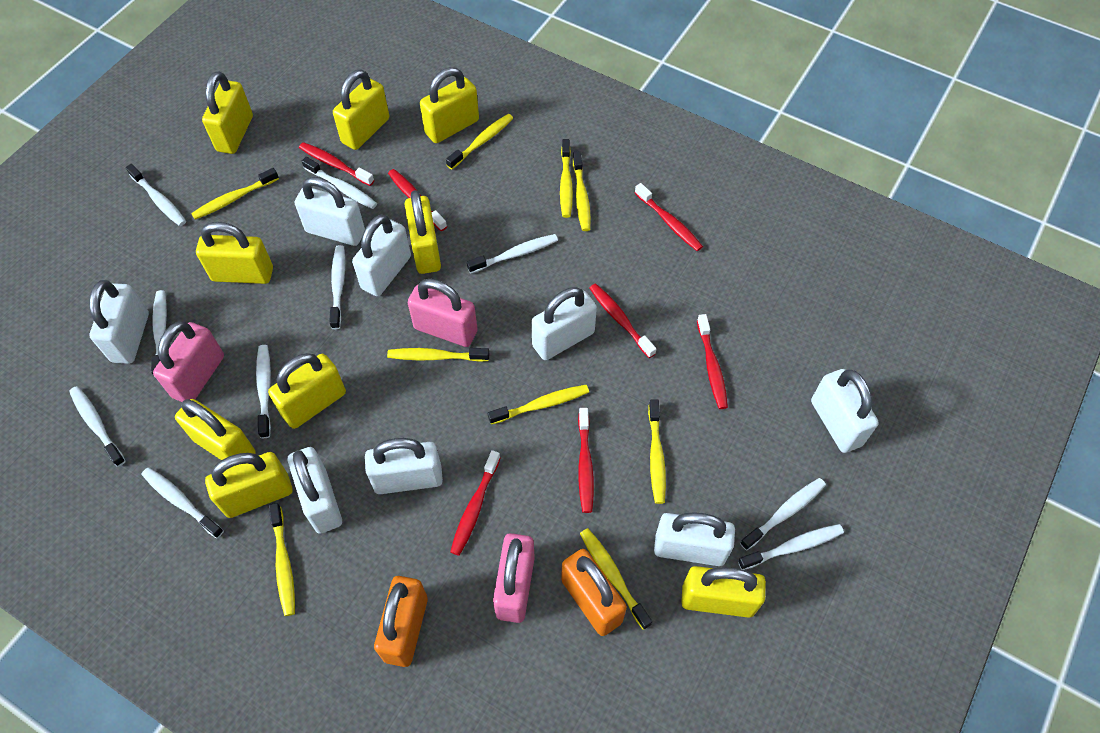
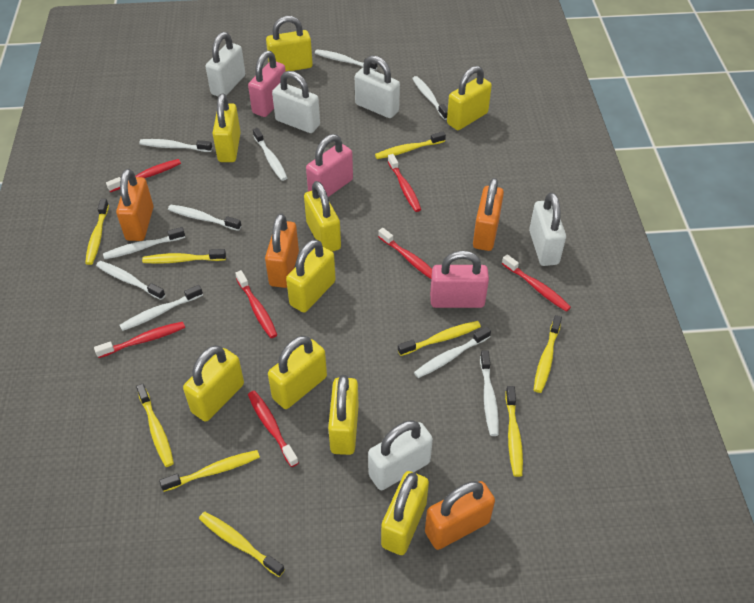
orange padlock: [374,576,428,667] [561,549,627,636] = 2 -> [116,169,153,241] [265,213,299,288] [425,481,495,550] [473,178,504,251] = 4
white padlock: [89,280,149,364] [288,447,342,534] [295,177,365,246] [352,214,411,296] [365,438,443,494] [531,287,597,360] [654,512,735,566] [811,369,879,453] = 8 -> [206,32,245,96] [272,71,320,133] [355,55,400,118] [368,420,433,490] [529,192,566,266] = 5

